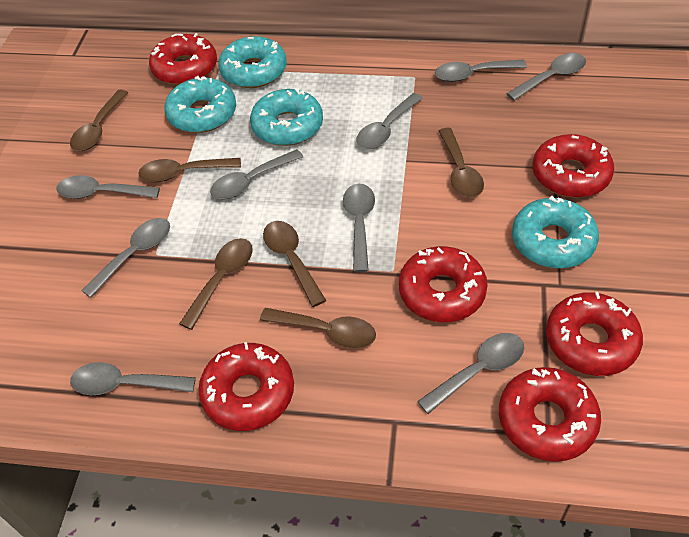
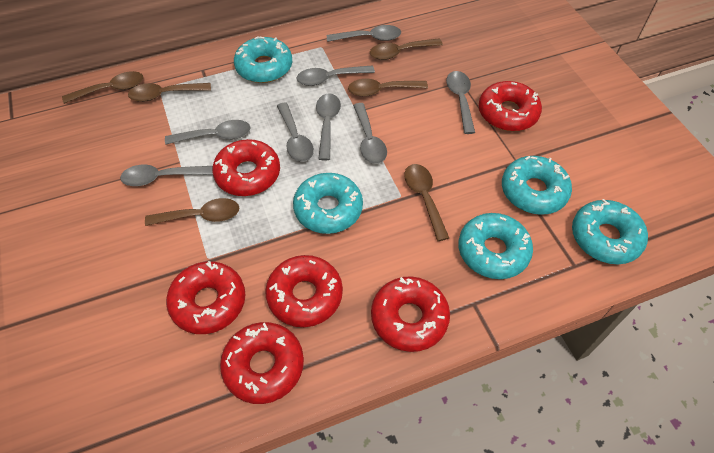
grey spoon: [56,175,160,199] [70,362,196,395] [81,218,170,298] [210,149,303,199] [343,184,375,272] [356,93,423,149] [417,333,524,414] [435,59,527,82] [506,53,586,101] = 9 -> [120,164,213,186] [165,120,251,145] [277,103,314,162] [297,66,375,86] [316,93,341,161] [327,25,401,42] [353,103,387,164] [446,71,475,134] = 8
turquoise donut: [164,76,236,133] [218,36,287,88] [250,88,323,146] [512,196,599,268] = 4 -> [234,36,292,83] [293,173,363,234] [458,213,533,279] [502,156,572,215] [572,199,648,264] = 5

